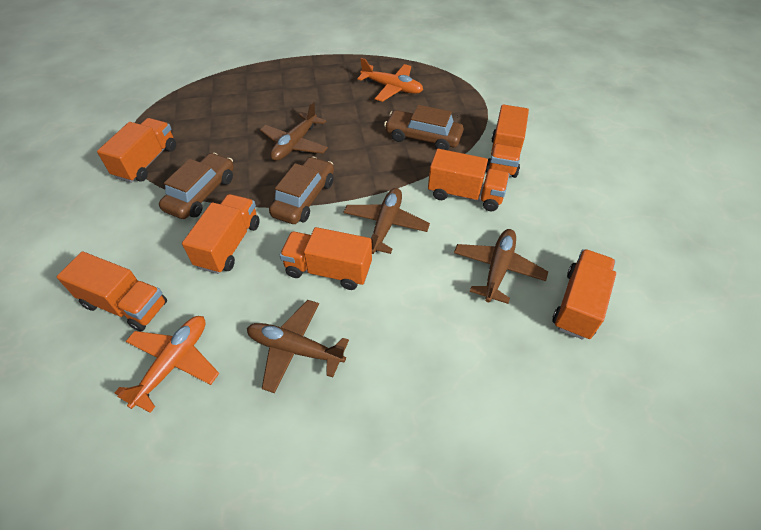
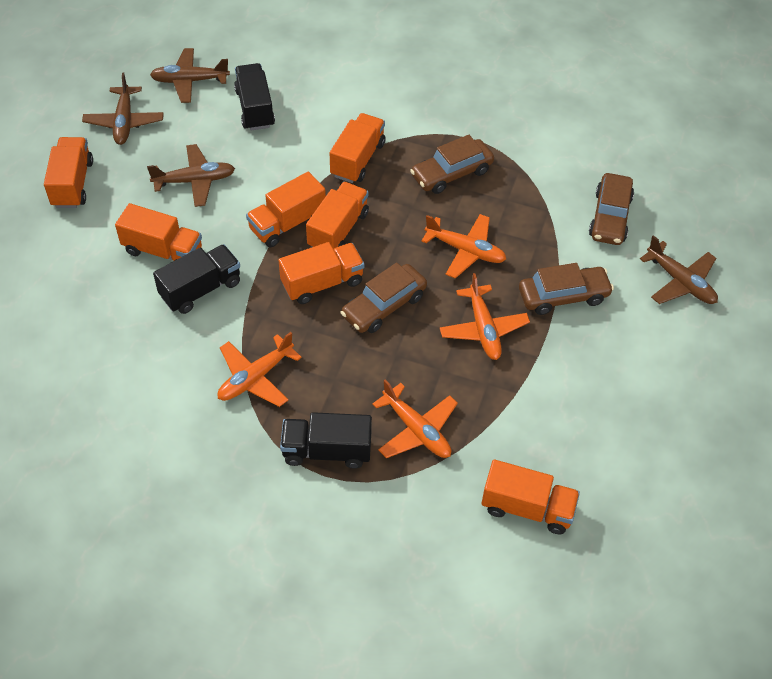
black truck: none = 0 -> [153,244,240,314] [234,63,275,131] [280,412,372,469] = 3
brown car: [159,153,234,219] [269,157,334,224] [384,105,464,150] = 3 -> [341,262,427,333] [410,135,494,194] [519,263,614,315] [589,173,634,245] = 4
orange plane: [115,316,219,413] [357,58,423,102] = 2 -> [217,332,302,407] [372,379,458,458] [422,214,506,279] [440,273,530,360] = 4

